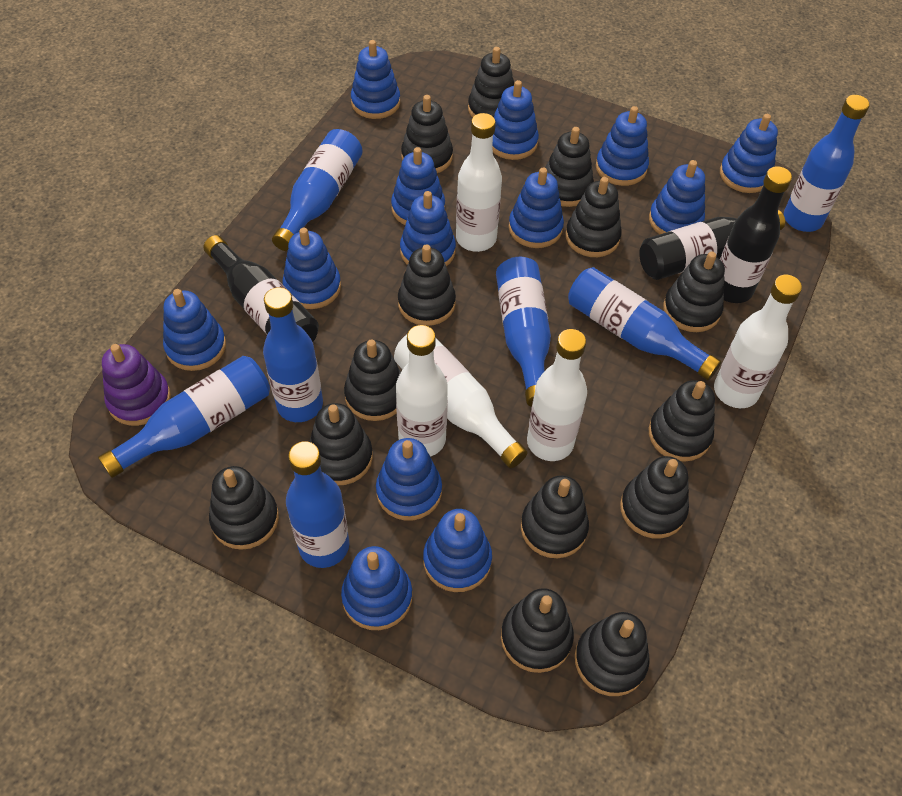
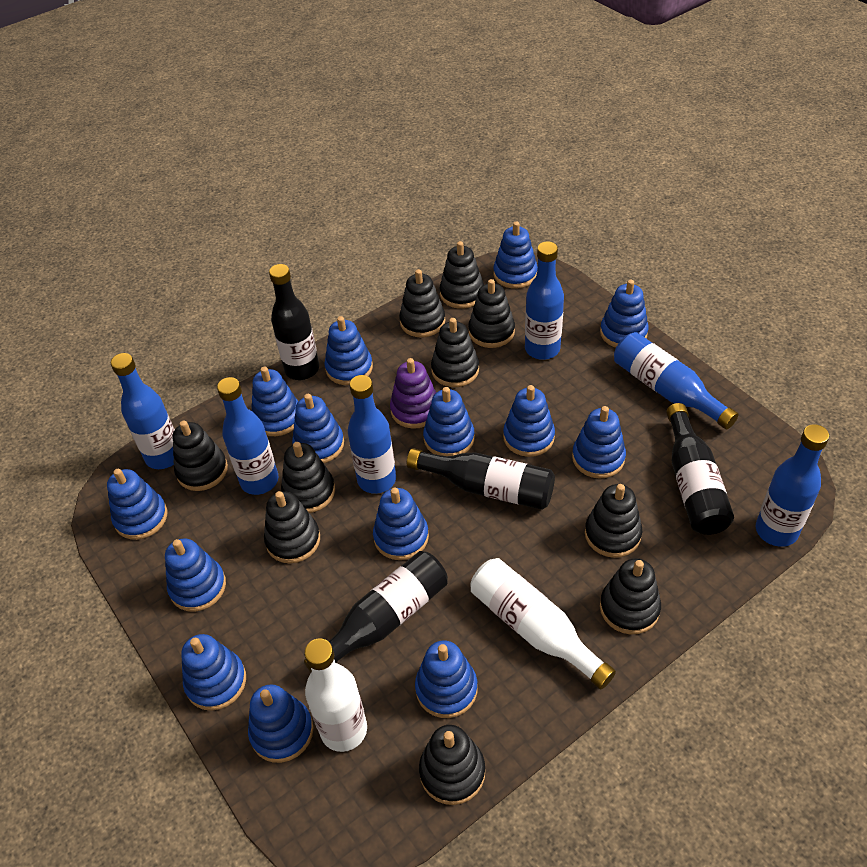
black bottle: [203,235,319,342] [639,210,785,280] [720,166,792,303] = 3 -> [269,264,319,380] [304,551,448,672] [407,448,555,510] [666,403,734,535] = 4
black stacking toy: [209,466,279,550] [310,403,373,485] [344,340,401,421] [398,244,456,326] [401,95,453,173] [468,47,514,118] [501,588,574,673] [521,475,589,558] [545,127,594,207] [566,177,622,257] [575,612,650,696] [620,456,689,539] [649,380,715,462] [663,252,725,332] = 14 -> [173,420,228,491] [264,491,320,563] [281,442,335,513] [399,269,445,337] [419,725,485,805] [431,318,479,387] [439,241,484,309] [468,279,515,348] [585,484,642,558] [600,558,661,635] = 10
blue bottle: [98,356,270,478] [263,287,323,422] [272,129,363,251] [286,441,349,568] [496,257,551,407] [568,267,721,380] [784,95,870,232] = 7 -> [111,353,175,469] [217,377,278,495] [348,375,396,494] [525,241,564,360] [614,332,739,429] [756,424,829,547] = 6
blue stacking toy: [163,289,226,371] [282,228,341,309] [341,546,412,630] [351,40,400,119] [376,438,442,521] [391,147,445,225] [400,191,456,266] [423,509,492,592] [492,80,539,160] [509,168,564,248] [596,106,649,186] [649,160,705,234] [720,114,778,193] = 13 -> [107,469,167,540] [165,538,226,612] [181,634,246,711] [248,684,313,763] [251,367,298,436] [292,394,344,463] [324,316,373,385] [373,488,429,560] [415,640,478,718] [423,387,475,456] [493,221,538,289] [503,385,555,457] [572,406,626,478] [600,280,649,348] = 14
white bottle: [394,335,528,468] [396,325,448,457] [456,113,502,252] [527,329,587,461] [714,275,802,408] = 5 -> [304,638,367,752] [471,558,616,689] = 2

